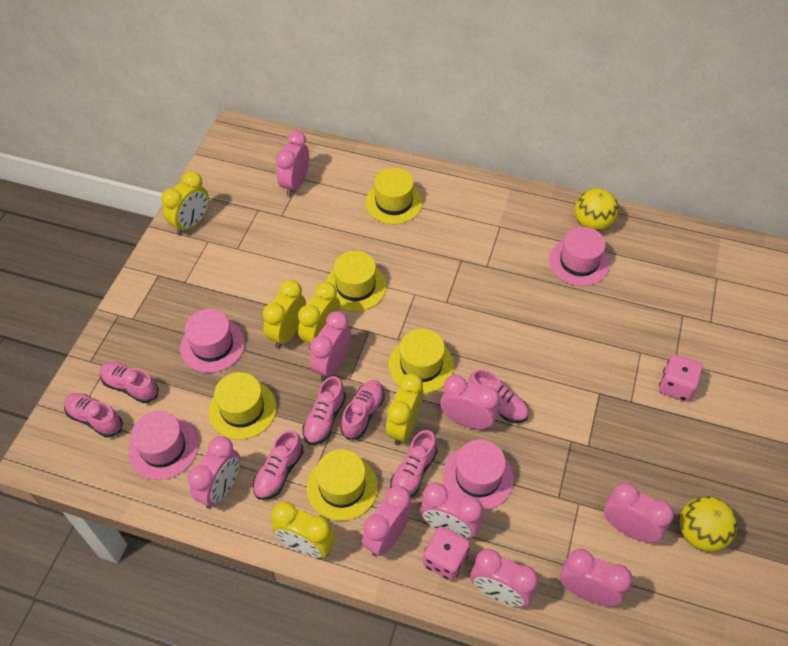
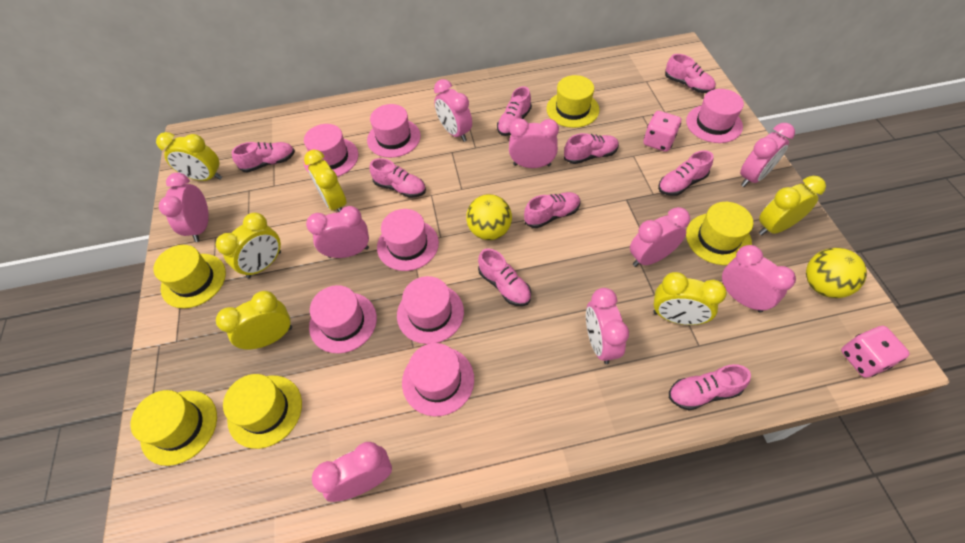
pink hat: [128,411,198,480] [180,309,245,373] [443,440,514,510] [549,227,610,286] = 4 -> [303,124,358,177] [309,285,377,353] [367,104,421,158] [377,209,439,271] [397,276,464,344] [402,343,474,416] [686,89,744,143] = 7
pink shoe: [64,393,123,437] [100,362,159,403] [253,430,304,500] [302,376,346,445] [340,380,385,440] [390,430,438,497] [468,369,529,423] = 7 -> [232,142,295,173] [370,158,426,198] [478,248,531,306] [497,86,532,136] [524,192,581,228] [564,133,619,164] [658,150,713,196] [665,54,716,93] [669,364,751,410] = 9
yellow clock: [161,171,209,235] [263,280,306,349] [272,502,335,558] [298,282,340,349] [386,373,423,446] = 5 -> [156,132,222,181] [216,213,281,278] [216,291,292,349] [304,150,347,212] [653,272,727,325] [759,176,826,235] = 6

